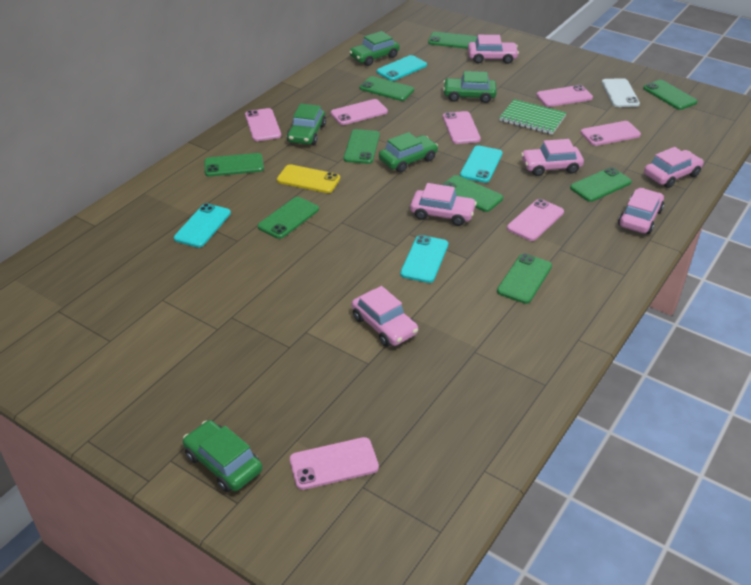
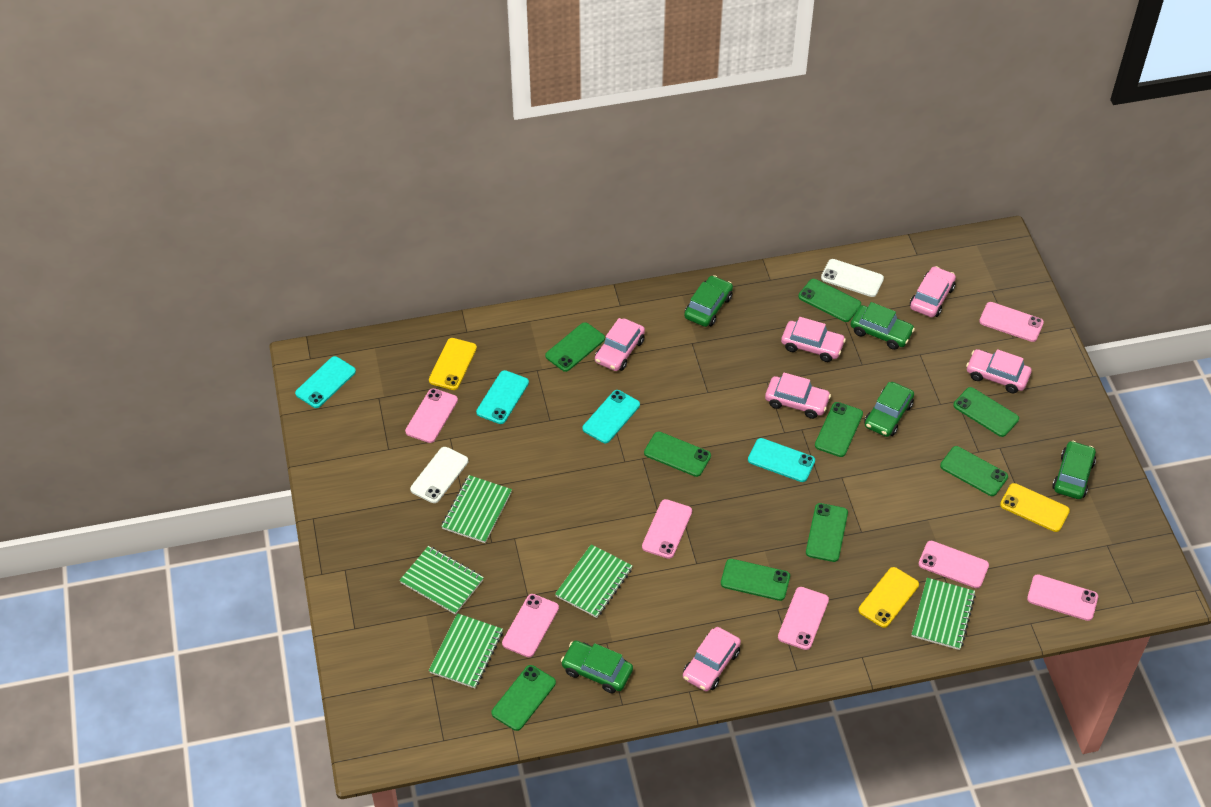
green notebook: [499,99,566,135] = 1 -> [399,546,484,615] [429,613,503,688] [441,475,512,543] [555,544,633,618] [912,578,976,650] = 5
white phone: [602,78,640,107] = 1 -> [410,447,468,503] [821,259,884,297] = 2
yellow phone: [277,164,340,193] = 1 -> [429,338,477,390] [858,567,919,628] [1000,483,1070,532] = 3

